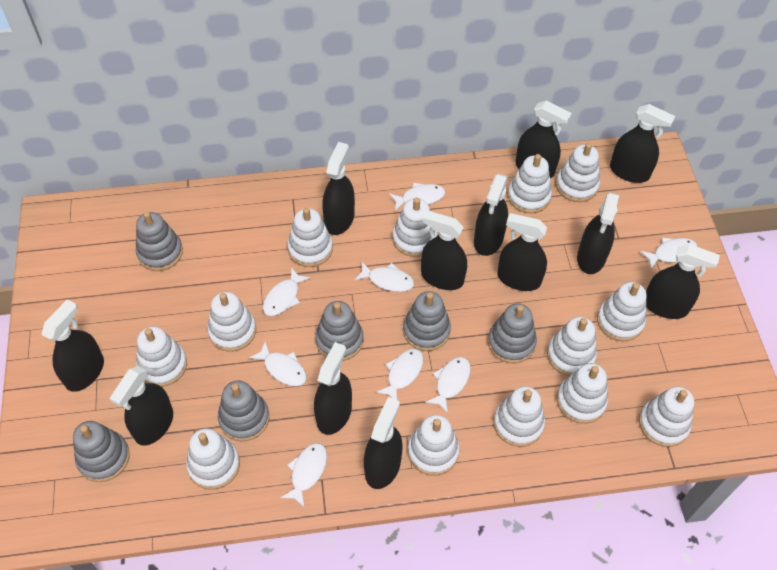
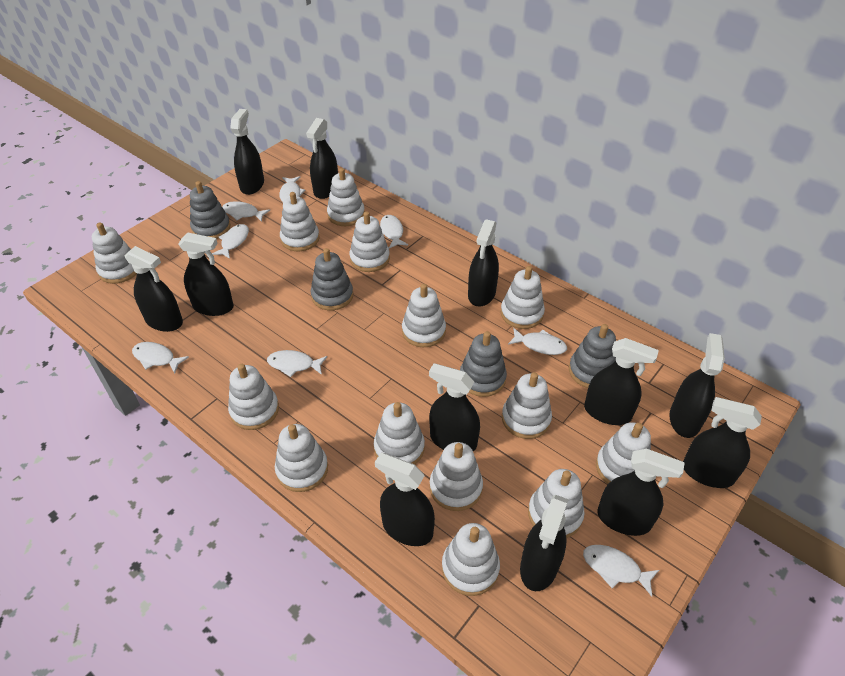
grey stacking toy: [73,421,130,482] [136,212,183,271] [218,381,269,441] [315,301,364,361] [403,291,451,351] [488,303,537,363] = 6 -> [190,181,230,239] [311,248,353,310] [460,331,507,397] [569,324,616,388] = 4
white stacking toy: [136,326,187,387] [186,428,240,490] [207,292,256,352] [287,208,333,267] [392,197,437,257] [408,415,460,476] [493,386,545,447] [508,154,552,213] [547,317,597,376] [556,143,600,202] [557,363,608,424] [597,282,647,341] [639,386,694,447] = 13 -> [92,223,137,284] [228,364,279,430] [275,424,328,492] [280,192,320,251] [327,168,365,226] [349,211,390,272] [374,402,425,465] [402,284,446,347] [430,442,483,511] [442,523,500,596] [501,266,545,329] [502,372,552,439] [528,469,584,538] [596,422,651,484] = 14

